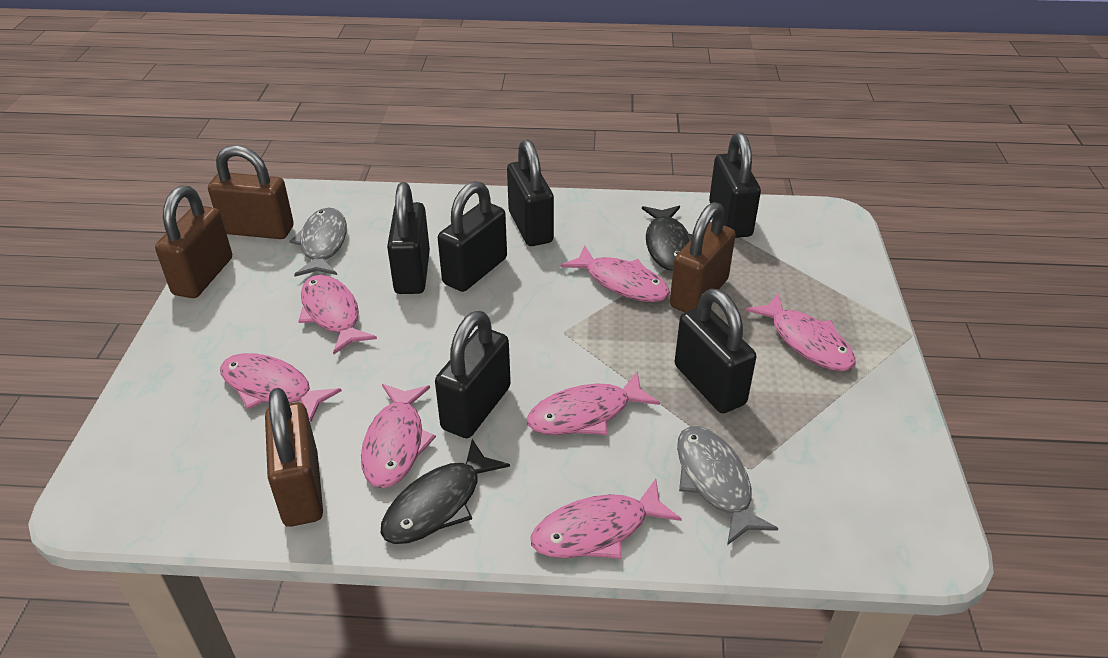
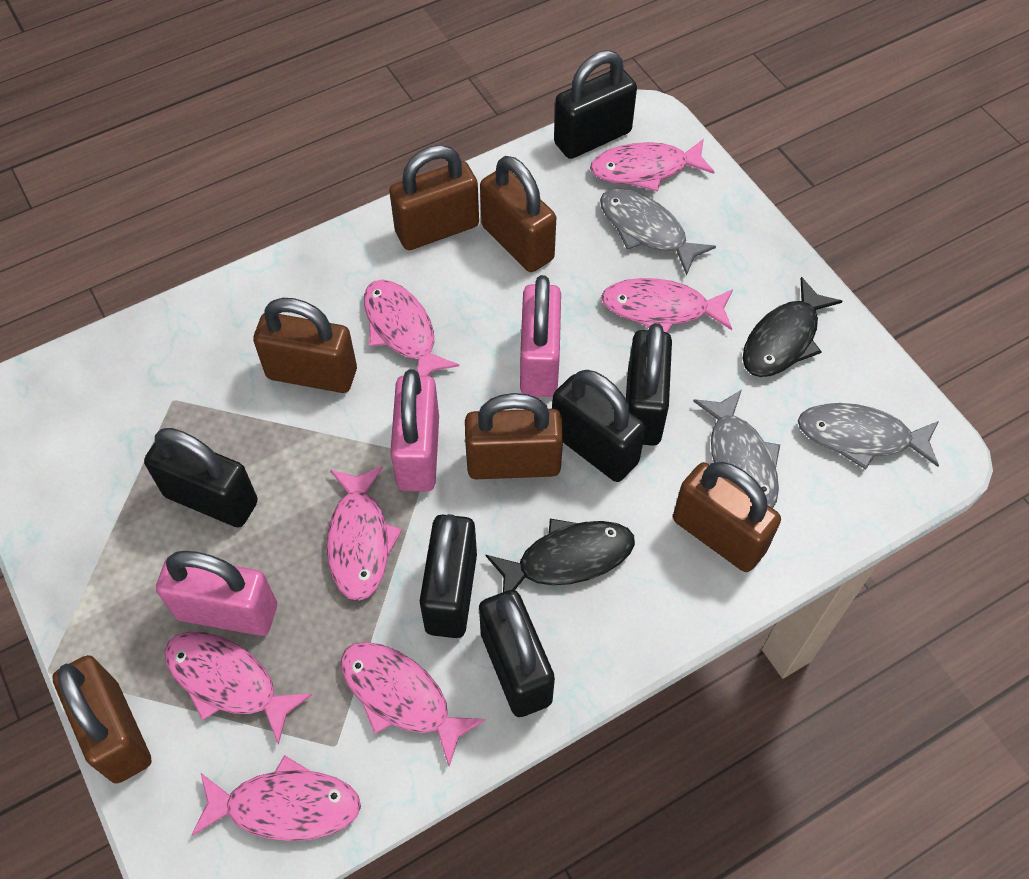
brown padlock: [155,185,232,298] [208,145,294,239] [265,388,323,527] [670,202,736,312] = 4 -> [52,655,152,783] [253,298,357,393] [389,145,479,250] [465,393,563,479] [480,156,556,272] [673,462,781,572] = 6
grey fish: [289,207,347,277] [677,426,779,545] = 2 -> [600,189,716,276] [693,390,780,508] [798,403,939,470] = 3
pink padlock: none = 0 -> [156,551,277,636] [390,369,439,492] [520,275,561,397] = 3

